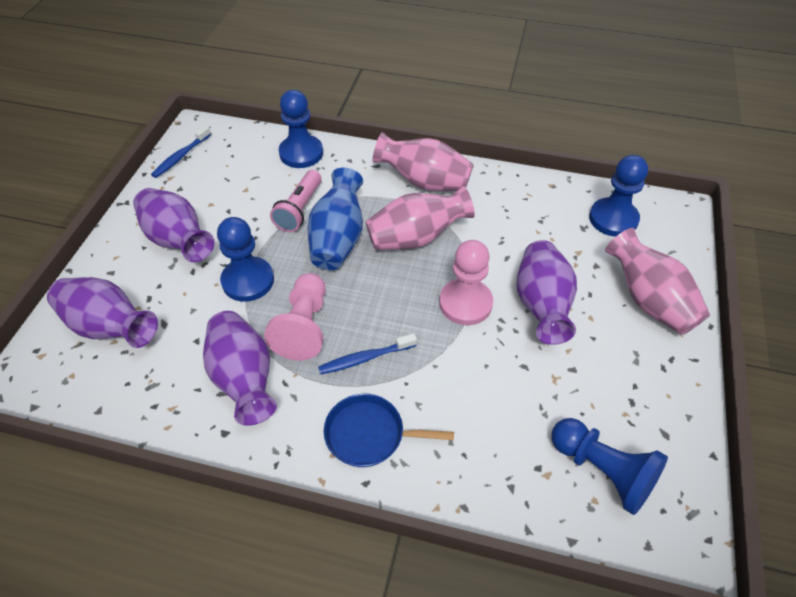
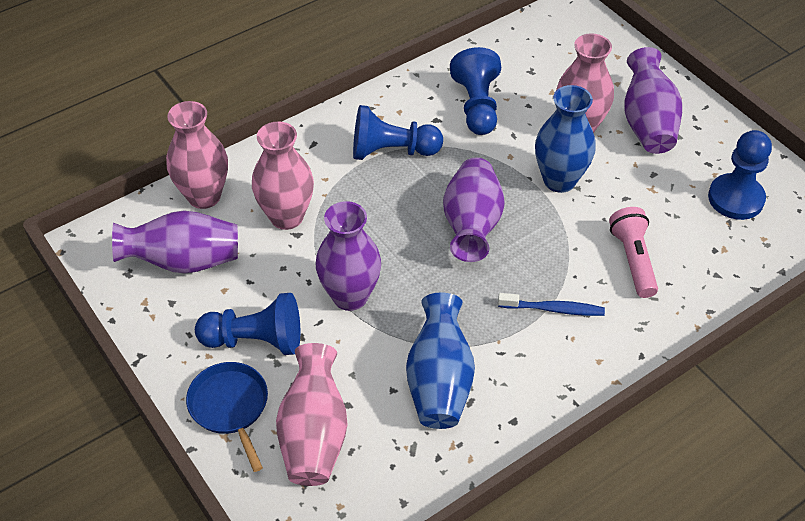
blue toothbrush: [151,125,211,178] [318,333,417,374] = 2 -> [498,293,605,316] = 1
blue vase: [308,168,363,270] = 1 -> [406,292,475,429] [535,85,596,193] = 2
pink pawn: [264,273,326,361] [439,240,493,325] = 2 -> none = 0
pink vase: [365,186,475,250] [373,132,474,191] [605,228,710,335] = 3 -> [166,101,228,209] [252,121,314,230] [276,343,348,486] [556,33,614,133] = 4

